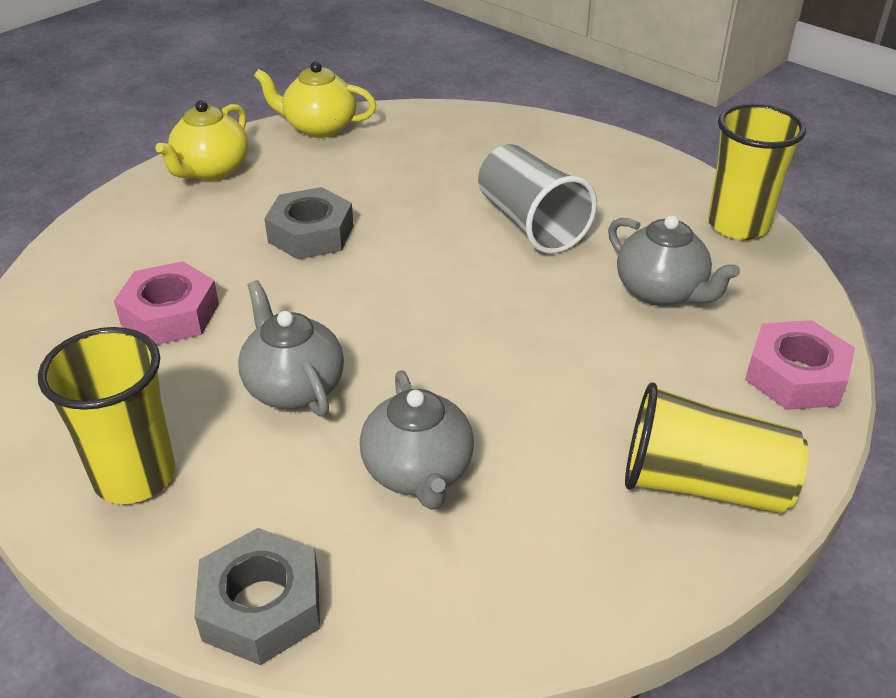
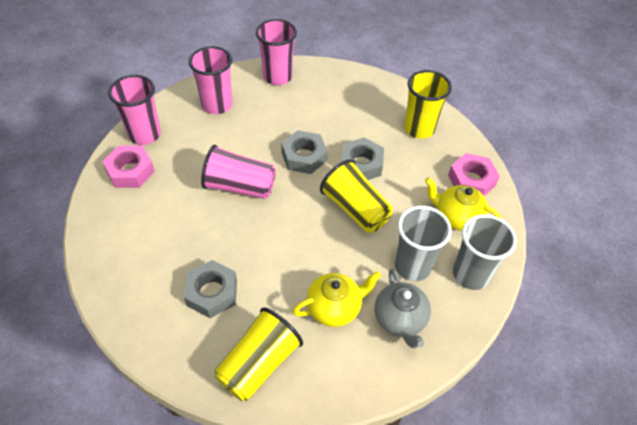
grey cup: [478,144,597,254] = 1 -> [395,206,452,281] [453,214,517,290] = 2
grey nut: [194,528,320,665] [264,187,354,259] = 2 -> [184,260,237,318] [281,130,328,174] [341,137,384,180] = 3
grey teapot: [238,280,344,417] [360,370,474,510] [608,215,740,306] = 3 -> [374,268,431,348] = 1
pink cup: none = 0 -> [108,75,161,145] [189,46,232,114] [201,145,276,199] [256,19,297,85] = 4

